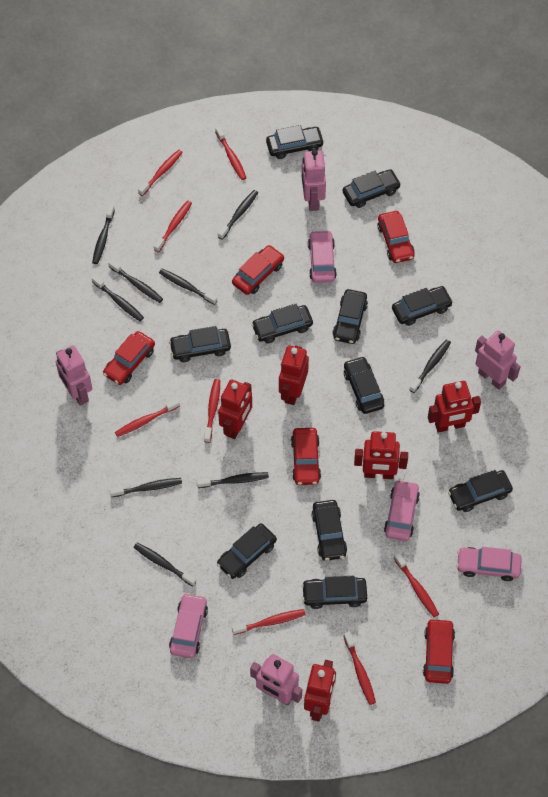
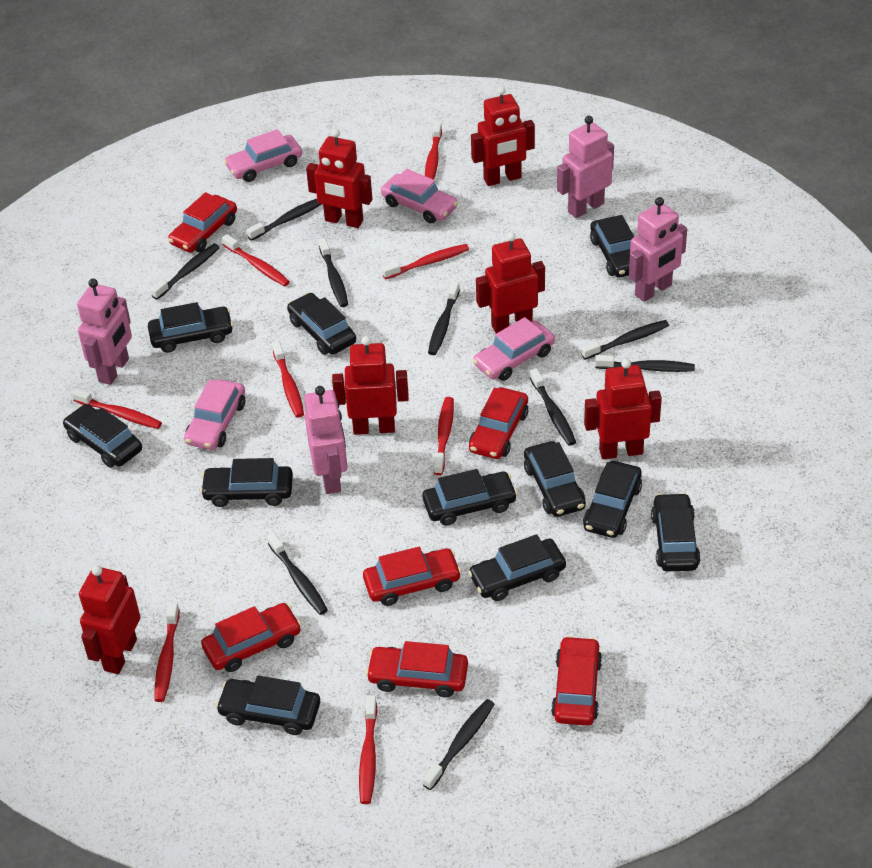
red car: [103,331,155,385] [232,245,284,295] [291,428,321,485] [377,211,415,263] [423,618,455,684] = 5 -> [168,192,237,253] [201,603,301,672] [363,547,462,606] [366,641,468,697] [469,387,528,459] [551,636,602,726] = 6
red robot: [218,379,252,439] [279,345,309,405] [304,660,336,722] [354,431,408,479] [428,381,481,433] = 5 -> [79,565,140,674] [306,129,372,228] [332,336,409,435] [471,87,535,186] [476,232,545,334] [584,359,662,459] = 6

